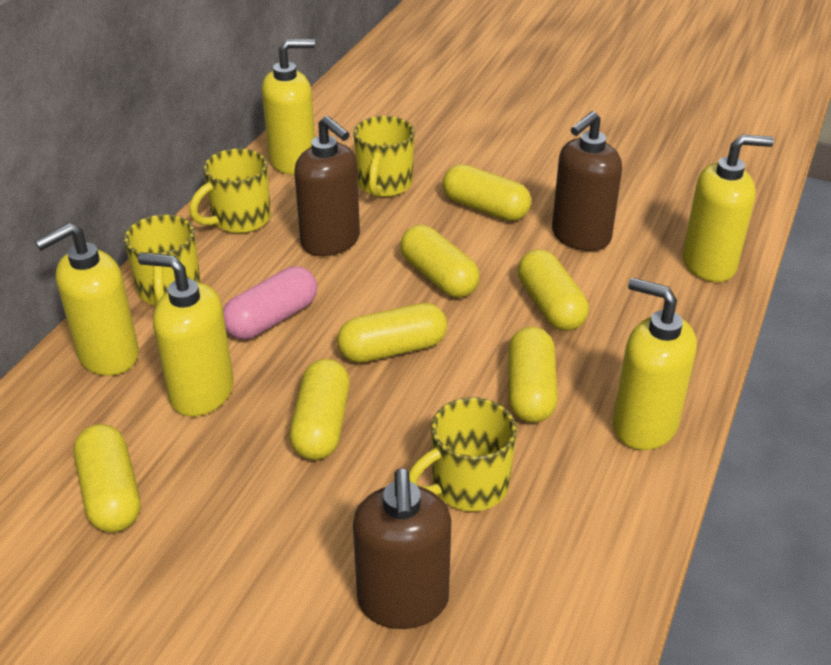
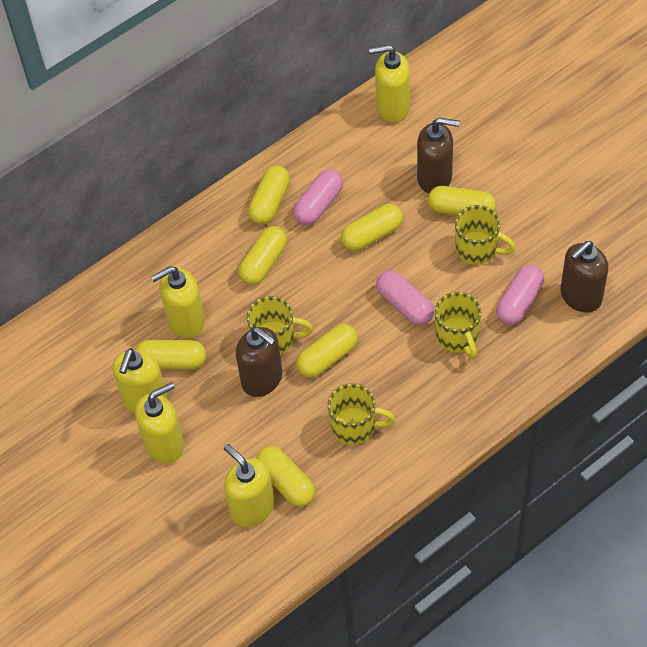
pink capsule: [223,266,317,339] = 1 -> [293,169,343,225] [376,270,434,325] [496,265,544,325] = 3

